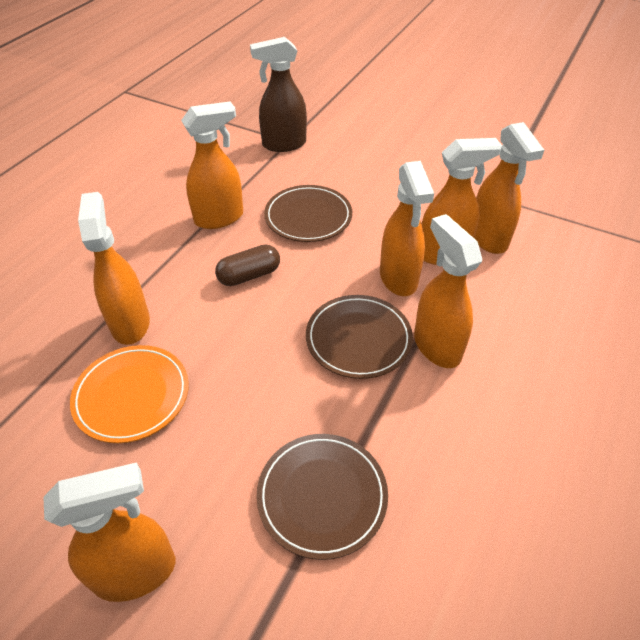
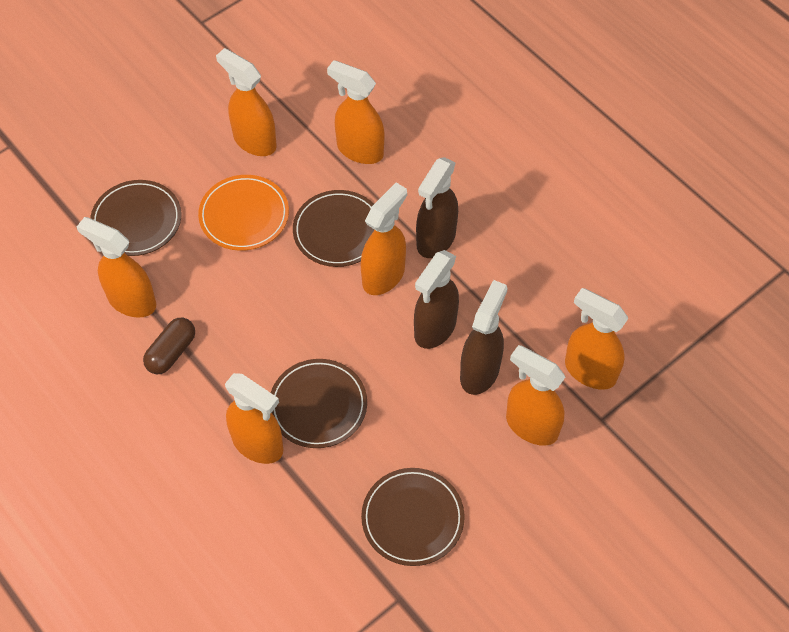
brown plate: [256,434,388,560] [264,185,352,242] [306,295,413,379] = 3 -> [90,180,181,256] [271,359,367,448] [293,190,374,267] [361,468,465,566] = 4
brown spray bottle: [250,37,307,152] = 1 -> [414,250,459,349] [416,157,458,258] [460,280,508,395] = 3

